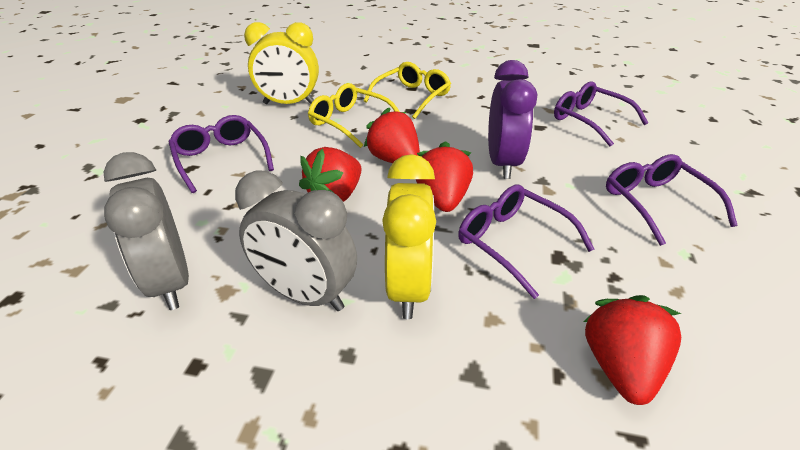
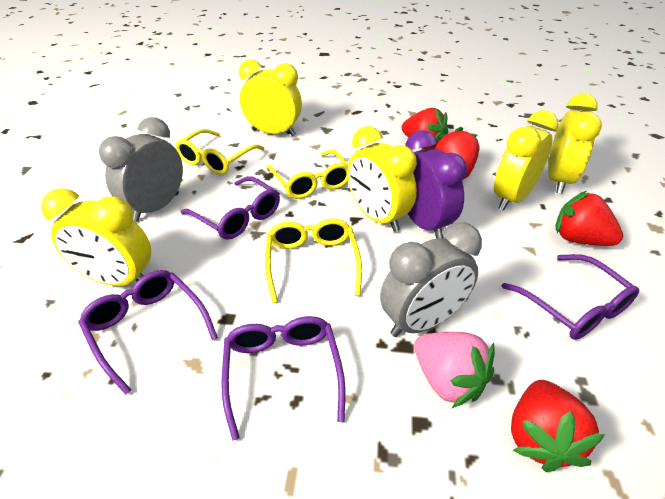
pink strawberry: none = 0 -> [414,332,495,408] = 1
yellow clock: [244,22,319,104] [382,154,436,319] = 2 -> [41,188,151,286] [239,60,302,136] [347,126,417,232] [494,110,559,211] [548,94,602,194] = 5
yellow glasses: [308,83,400,148] [364,62,451,119] = 2 -> [175,129,264,175] [265,218,362,303] [266,149,348,199] = 3

